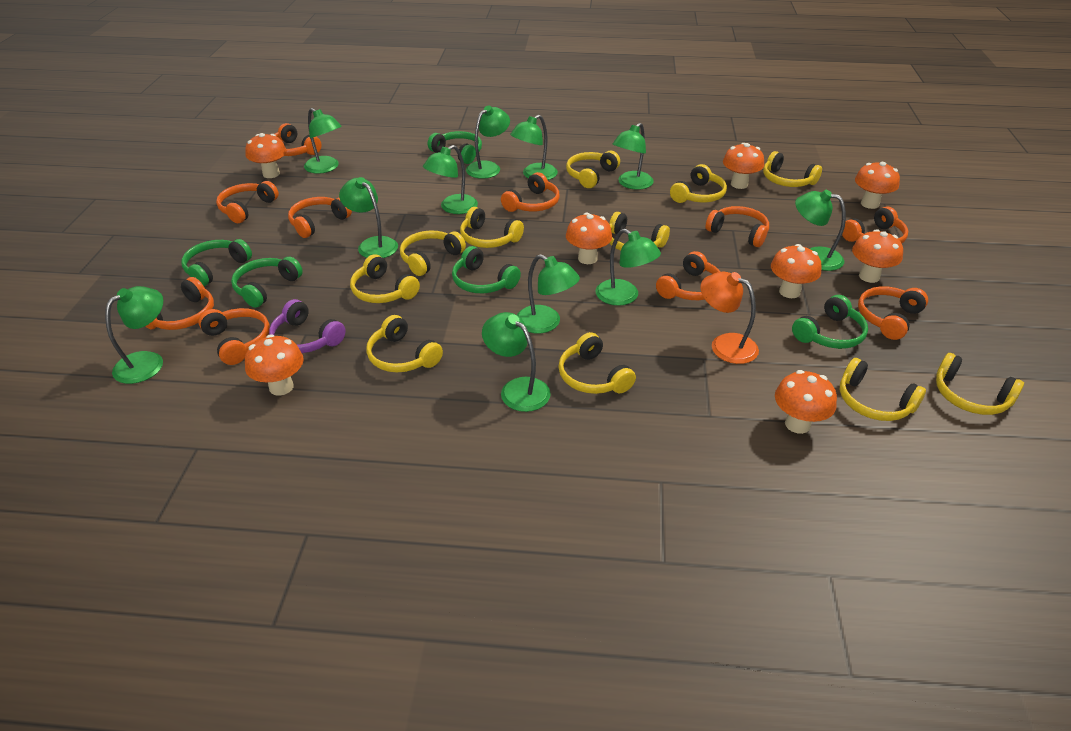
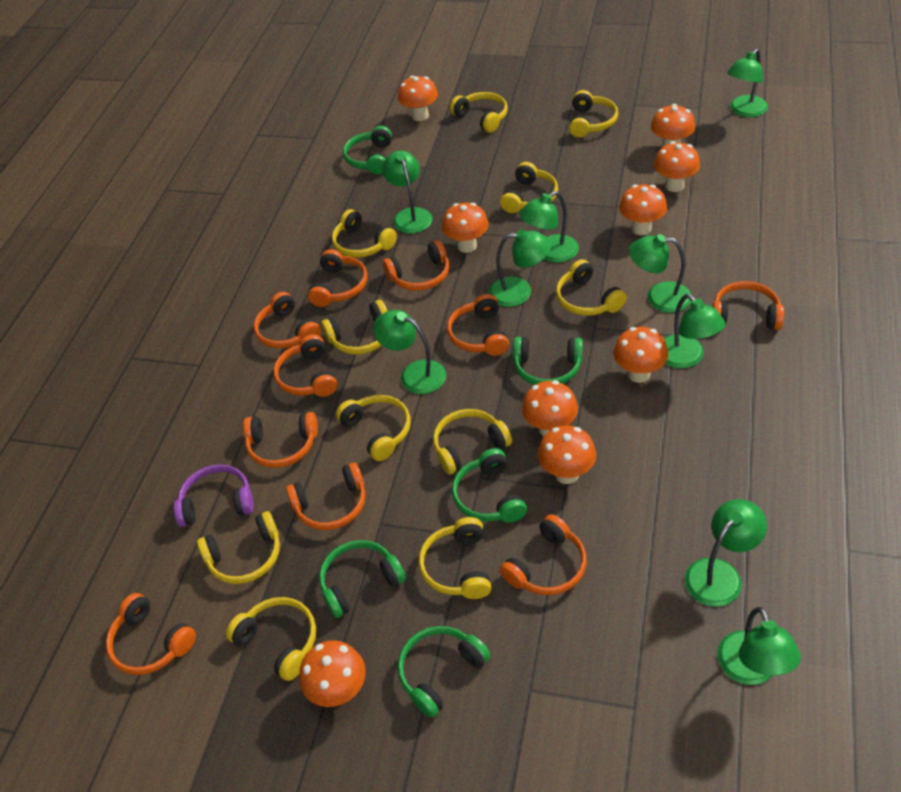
green lamp: [105,286,163,384] [304,108,341,174] [339,177,398,258] [423,145,478,214] [466,106,510,179] [482,312,551,412] [510,115,558,180] [517,254,580,333] [596,229,661,306] [613,123,654,190] [795,190,846,271] = 11 -> [373,310,446,394] [382,150,432,234] [488,230,551,307] [519,191,579,262] [629,234,692,313] [664,294,725,369] [685,499,767,607] [717,607,801,685] [727,49,768,117] = 9
orange lamp: [701,272,759,364] = 1 -> none = 0
orange mushroom: [245,133,287,178] [245,334,304,396] [566,212,612,264] [723,143,764,189] [771,244,822,298] [775,370,837,434] [852,229,903,283] [855,162,900,209] = 8 -> [299,640,366,707] [398,75,438,121] [442,203,488,253] [522,380,578,436] [538,425,596,484] [614,327,668,383] [619,184,667,235] [651,104,695,147] [654,141,700,192] = 9

